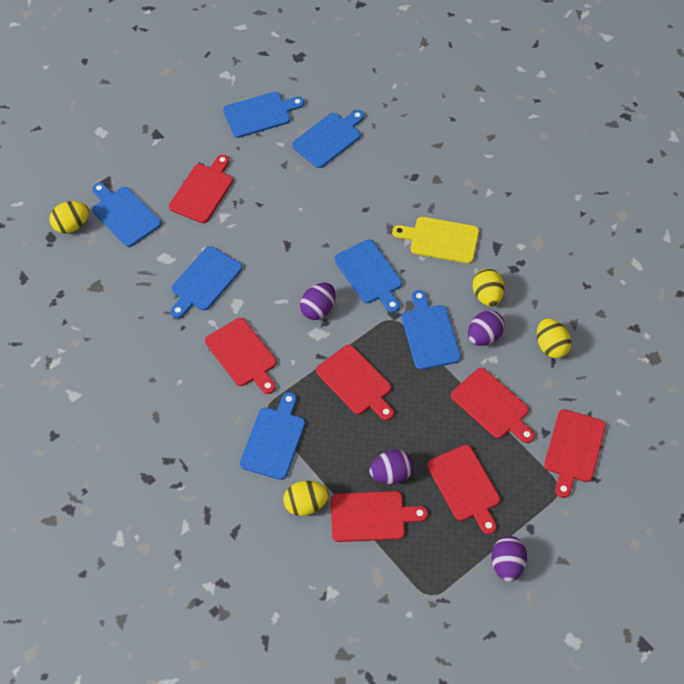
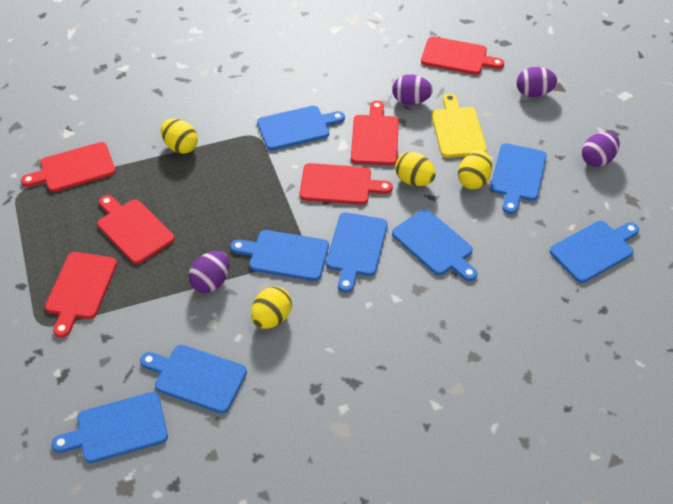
blue cutting board: [92,183,161,247] [171,246,242,318] [223,92,304,138] [240,392,305,480] [292,110,364,168] [335,240,402,313] [402,290,461,370] = 7 -> [51,392,168,463] [140,345,247,413] [230,230,329,281] [257,106,345,150] [326,212,388,293] [392,209,478,281] [490,143,547,214] [550,221,639,283] = 8
red cutting board: [169,155,233,223] [205,318,276,394] [316,345,394,420] [330,491,428,542] [427,445,500,535] [451,368,535,443] [544,409,606,498] = 7 -> [21,142,116,192] [45,252,117,338] [97,195,175,264] [300,163,393,205] [351,101,399,165] [421,36,504,75] = 6

